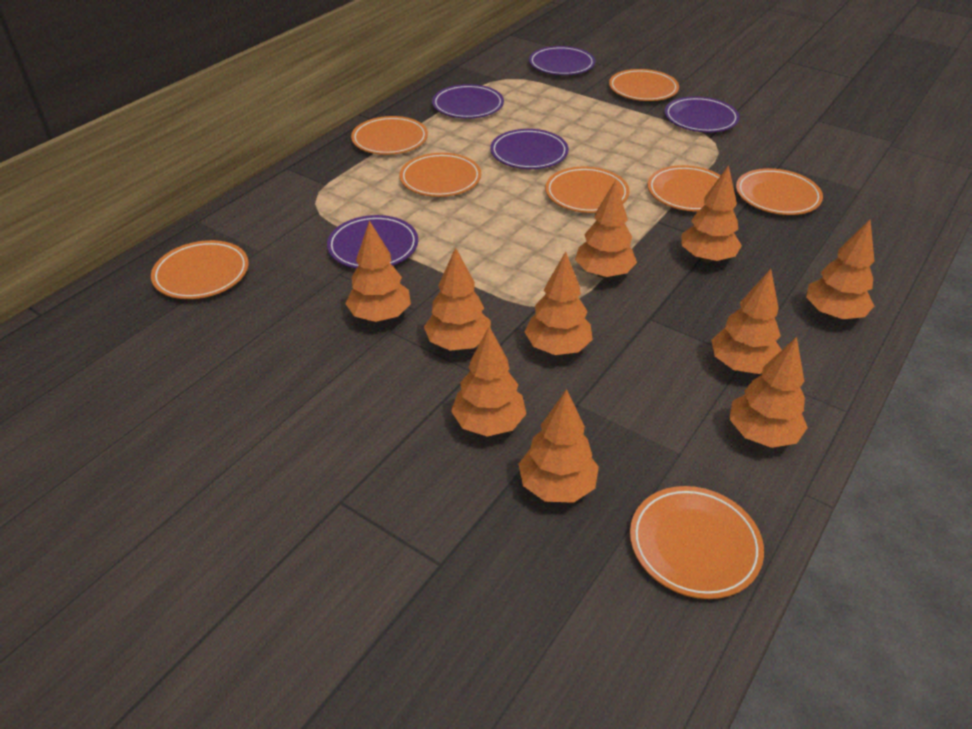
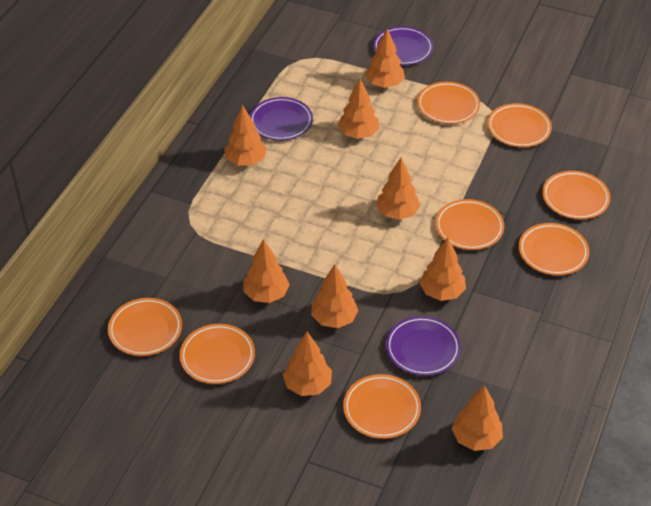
orange tree: [345,221,411,322] [424,247,491,351] [451,326,526,436] [519,389,599,503] [525,251,593,355] [575,180,637,278] [682,165,742,263] [711,269,782,374] [729,337,808,448] [806,219,874,319] = 10 -> [224,105,267,166] [243,239,290,303] [283,332,332,396] [311,264,359,328] [338,79,379,139] [365,29,405,88] [376,158,421,220] [420,237,466,301] [452,385,503,451] = 9
purple plate: [327,215,418,269] [432,84,504,119] [490,129,569,169] [529,46,595,75] [665,96,740,132] = 5 -> [250,97,313,141] [373,26,433,65] [386,316,461,376] = 3

